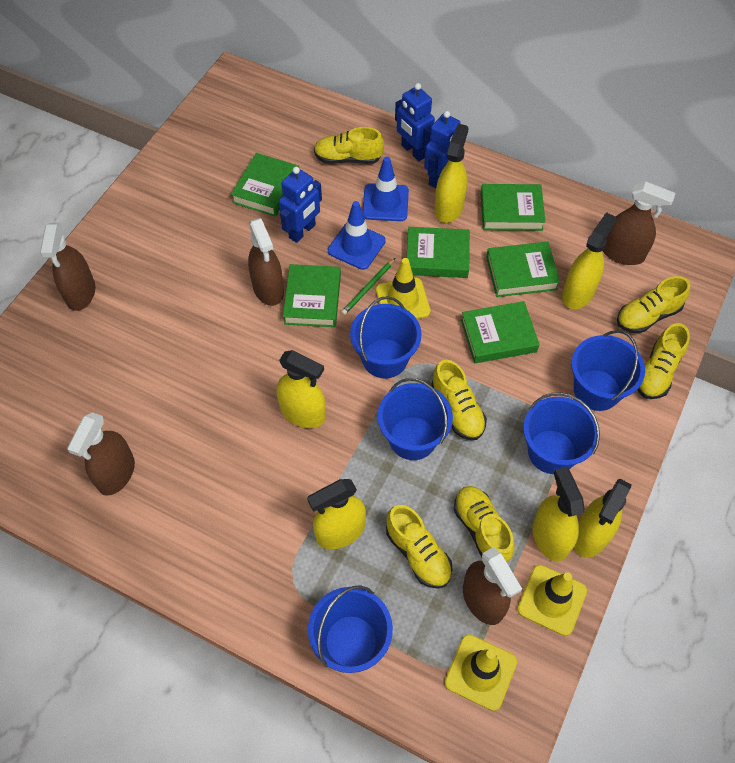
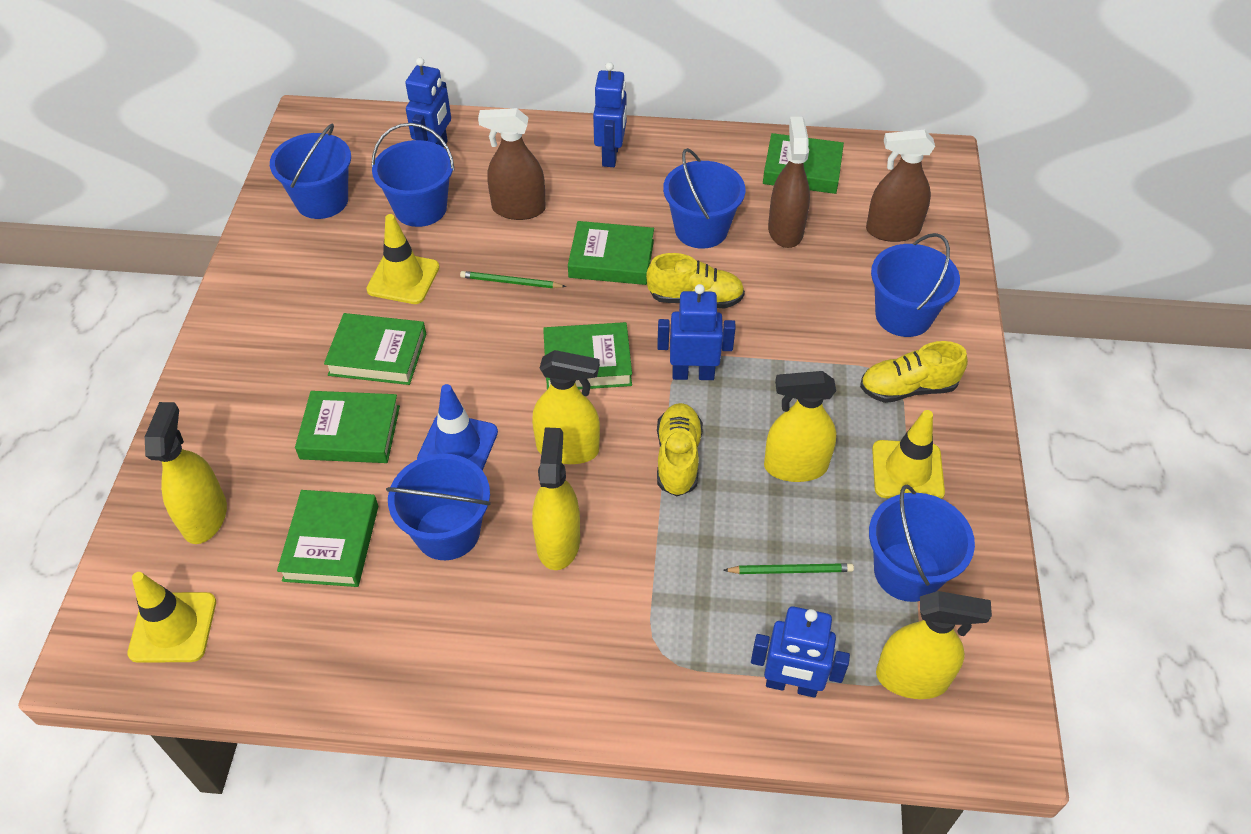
blue bucket: [308,585,393,673] [350,296,422,379] [378,378,453,460] [523,392,600,474] [571,330,645,411] = 5 -> [270,124,351,219] [371,123,455,227] [386,454,491,560] [663,148,745,249] [869,484,975,602] [871,233,960,337] = 6
blue robot: [279,167,322,243] [395,83,435,161] [424,111,460,188] = 3 -> [406,57,451,148] [593,62,626,167] [657,284,736,380] [751,606,850,698] = 4
blue traffic cone: [328,201,386,270] [362,157,409,221] = 2 -> [417,384,498,471] = 1
brown spray bottle: [40,223,95,311] [67,412,135,496] [248,218,284,306] [463,547,522,625] [603,182,676,265] = 5 -> [478,108,546,220] [768,117,810,248] [866,130,935,242] = 3
green pencil: [341,258,395,315] = 1 -> [460,271,566,288] [723,563,854,574] = 2
yellow shoe: [314,127,384,164] [386,505,452,589] [431,360,487,440] [453,486,515,563] [617,276,690,334] [638,323,690,399] = 6 -> [646,253,745,309] [657,403,703,496] [860,341,968,403] = 3
yellow spray bottle: [277,350,326,428] [307,479,366,549] [435,124,469,223] [532,467,585,562] [562,212,616,309] [574,479,632,558] = 6 -> [145,402,227,544] [532,350,600,464] [532,427,580,570] [764,371,837,482] [876,591,992,699] = 5

